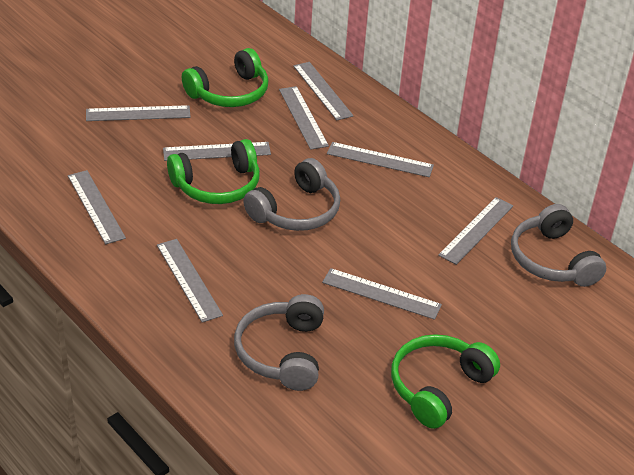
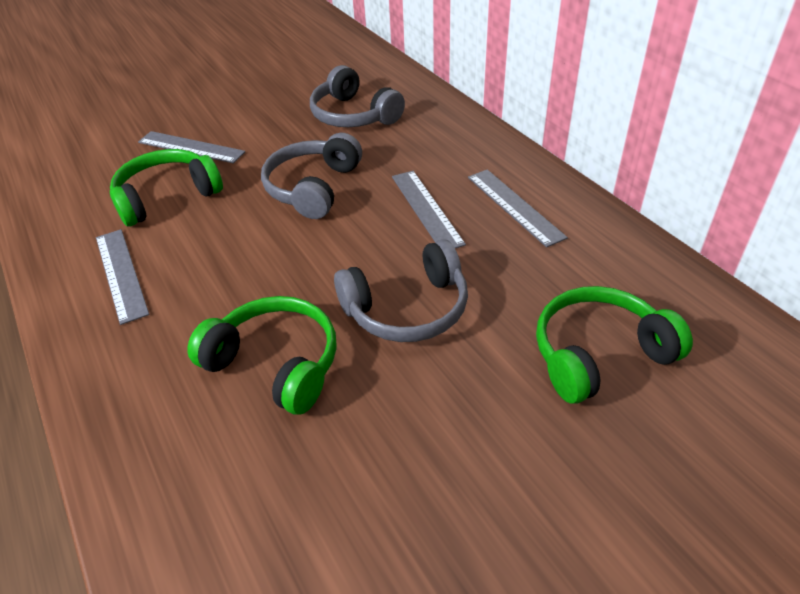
grey ruler: [68,170,126,244] [86,105,191,121] [157,239,223,323] [163,142,271,161] [279,86,329,150] [293,62,353,121] [322,268,442,320] [327,142,434,177] [438,197,513,265] = 9 -> [96,229,149,325] [138,131,245,164] [392,171,466,248] [468,169,568,248] = 4

